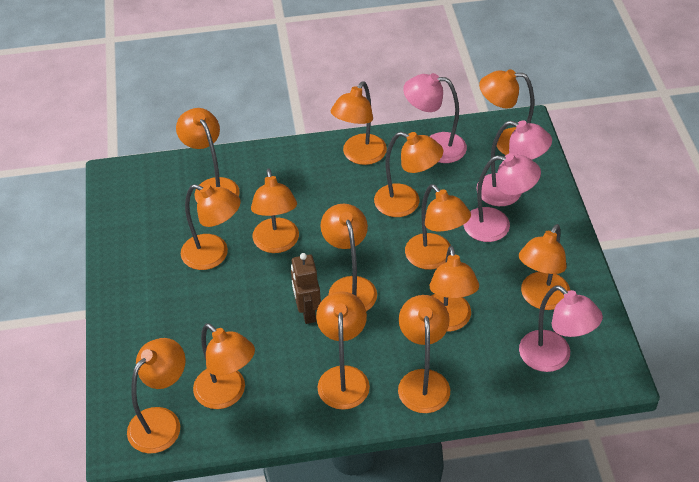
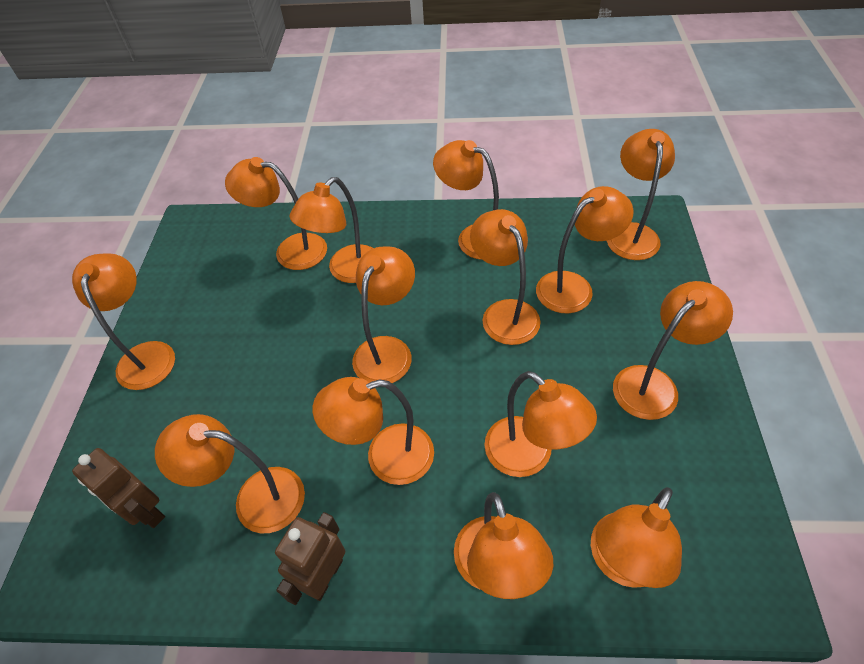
brown robot: [291,253,321,324] = 1 -> [72,448,165,528] [275,512,346,605] = 2
pink lamp: [403,73,467,163] [463,153,541,242] [476,120,552,206] [519,285,603,372] = 4 -> none = 0

